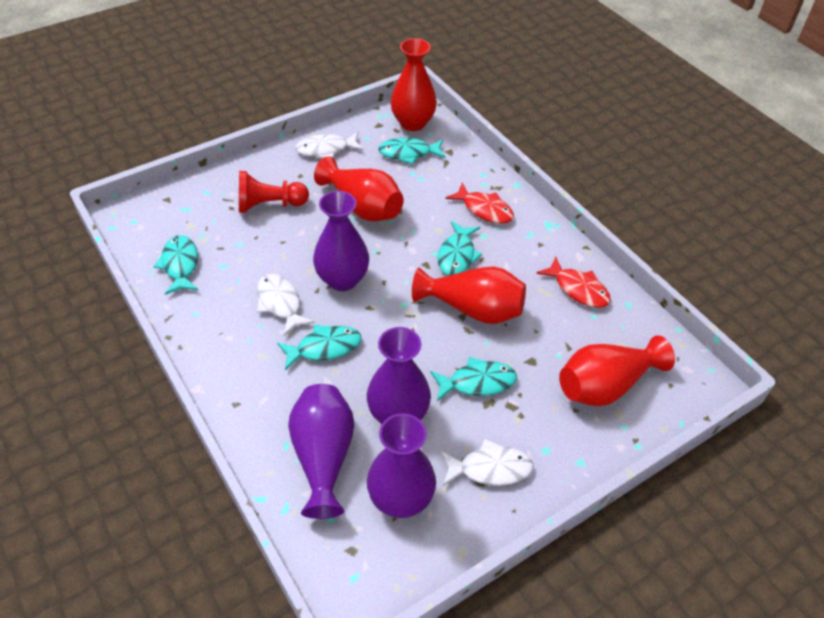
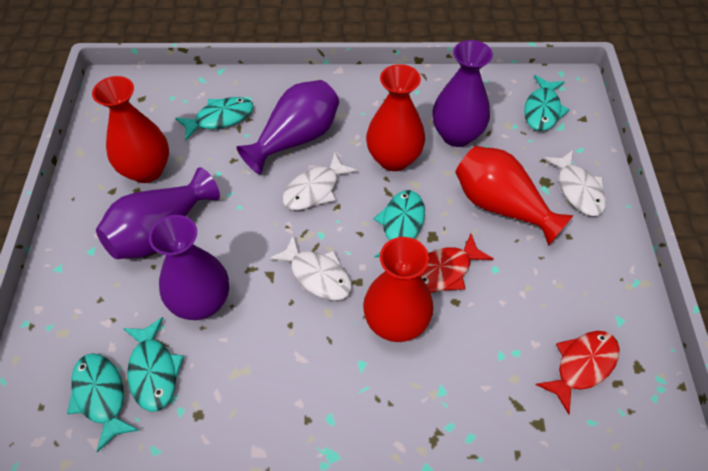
red pawn: [239,171,309,213] = 1 -> none = 0

